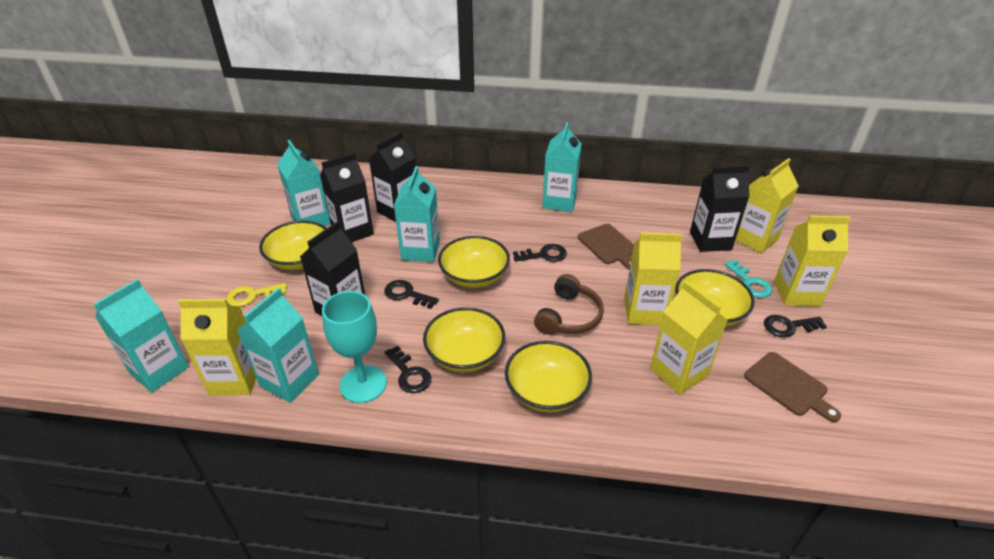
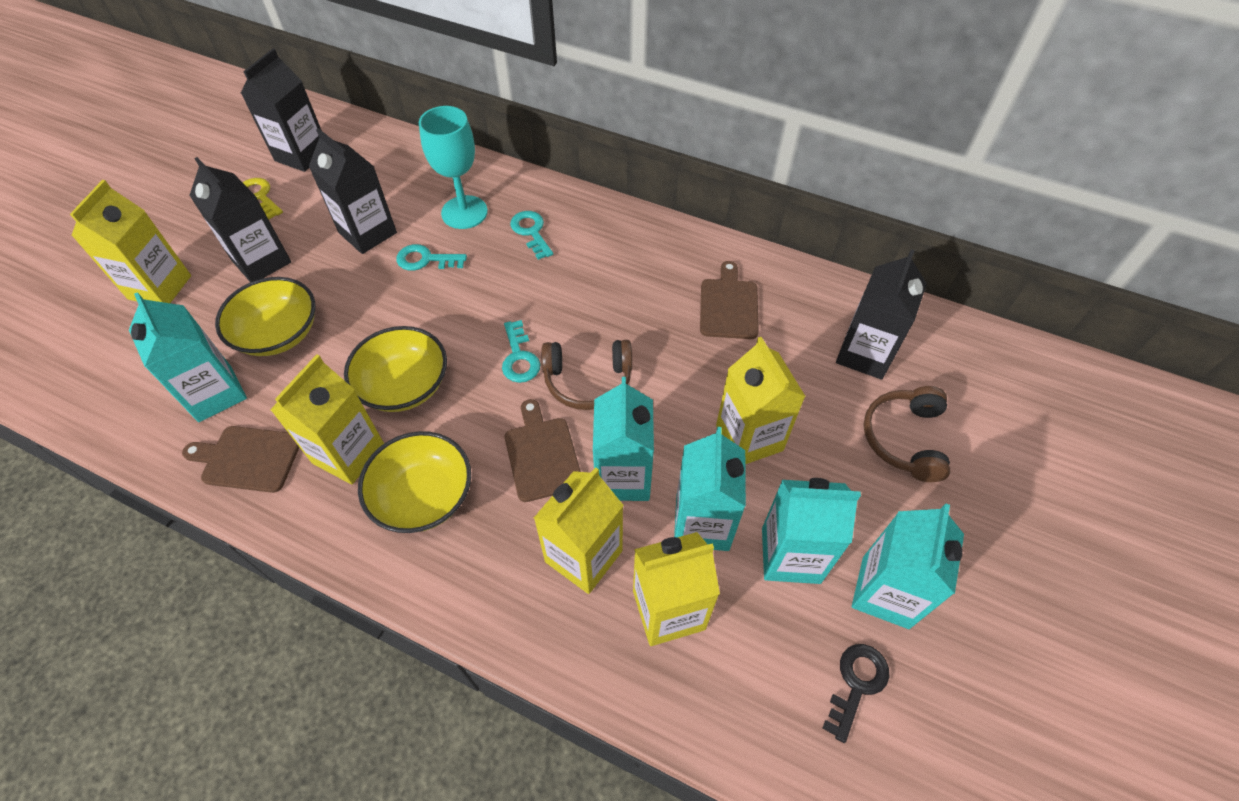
black key: [384,280,439,309] [384,345,431,393] [513,244,567,262] [764,315,827,338] = 4 -> [822,644,889,743] = 1
brown cutting board: [578,224,634,270] [744,352,841,422] = 2 -> [182,426,299,493] [505,399,581,502] [700,261,759,339] = 3
brown headphones: [534,274,604,335] = 1 -> [541,340,632,410] [863,386,950,482] = 2
turquoise key: [724,260,772,298] = 1 -> [396,244,467,271] [502,320,540,383] [510,211,553,260] = 3
yellow bowl: [259,221,327,270] [423,307,505,372] [438,236,510,288] [505,341,592,412] [675,269,755,327] = 5 -> [215,277,316,356] [344,326,447,412] [358,431,471,533] = 3

